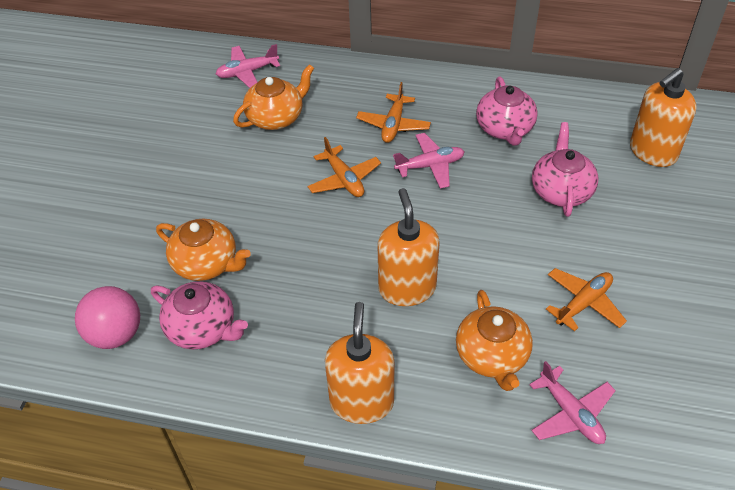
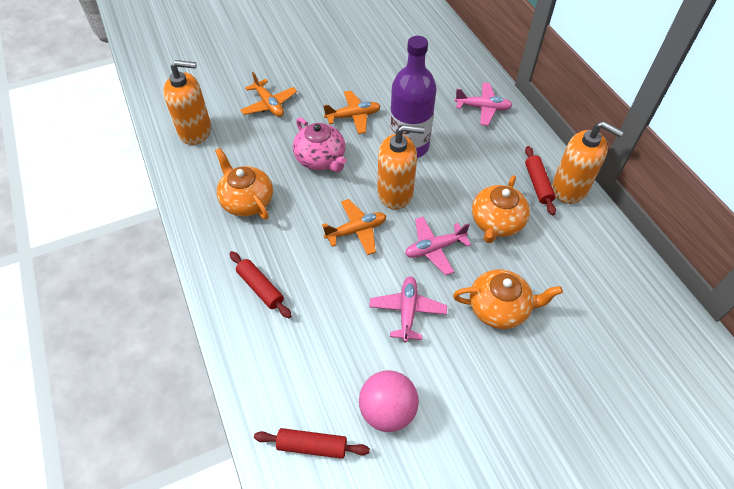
pink teapot: [151,281,248,349] [476,76,538,146] [532,122,598,217] = 3 -> [293,118,346,172] = 1
purple bottle: none = 0 -> [389,36,437,158] = 1
red rolling pin: none = 0 -> [229,251,292,318] [254,428,370,459] [525,146,556,215] = 3

